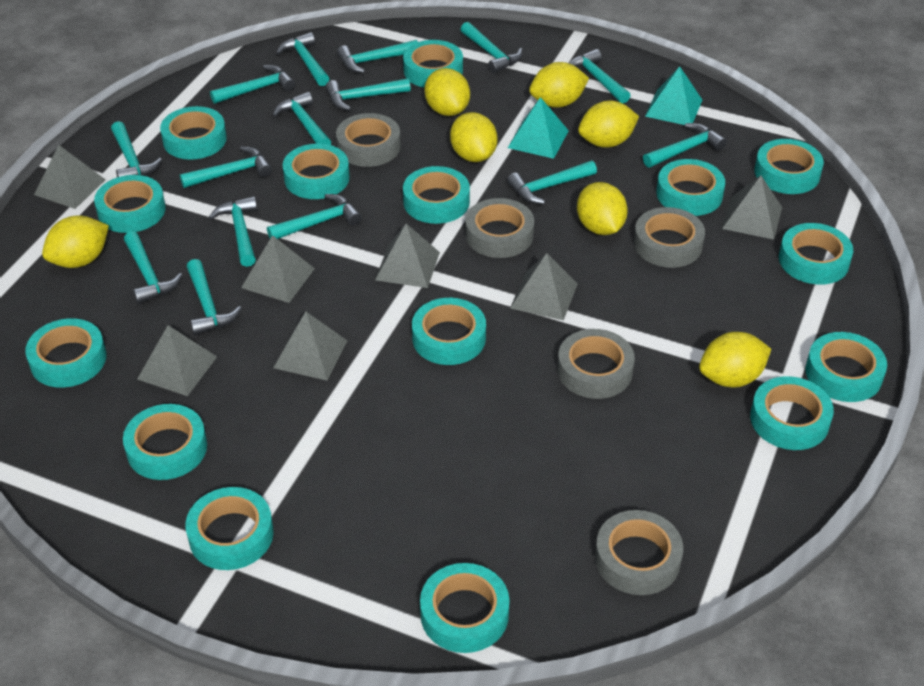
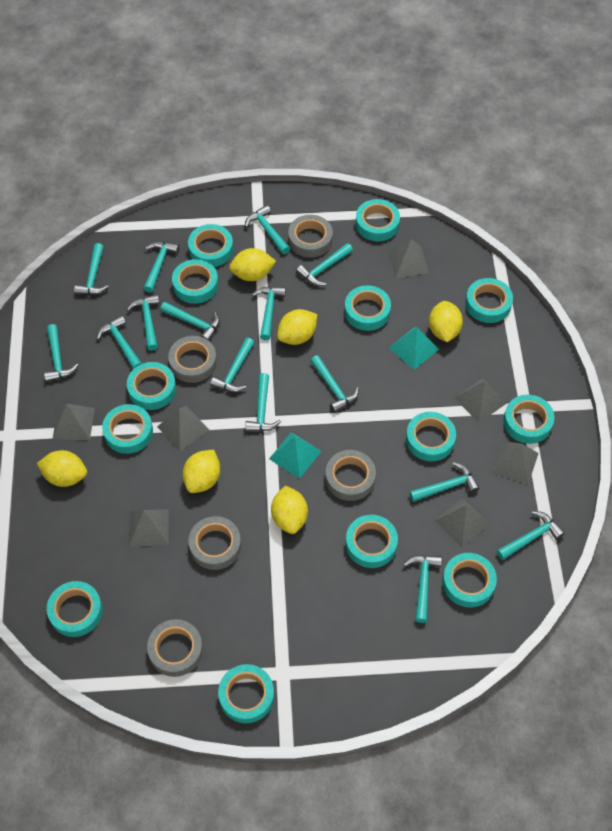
turquoise tape: [25,318,107,388] [94,175,166,233] [123,404,207,480] [160,106,227,160] [186,487,274,570] [283,143,350,199] [403,40,463,88] [403,166,470,224] [412,298,486,365] [420,563,509,653] [656,159,725,216] [750,376,834,450] [755,139,824,194] [779,223,853,285] [806,332,887,402] = 15 -> [47,581,103,637] [102,404,153,454] [127,362,176,410] [172,259,218,304] [188,224,233,267] [218,664,274,723] [345,285,391,331] [346,515,398,568] [356,199,400,241] [406,412,456,461] [442,553,497,608] [465,278,513,323] [503,395,555,444] = 13
yellow lemon: [42,215,109,268] [424,68,470,116] [450,112,498,162] [529,62,589,108] [577,182,628,235] [578,101,639,148] [699,332,771,388] = 7 -> [36,450,87,487] [183,449,220,493] [229,248,276,281] [271,485,308,534] [277,309,317,345] [429,301,463,342] = 6

